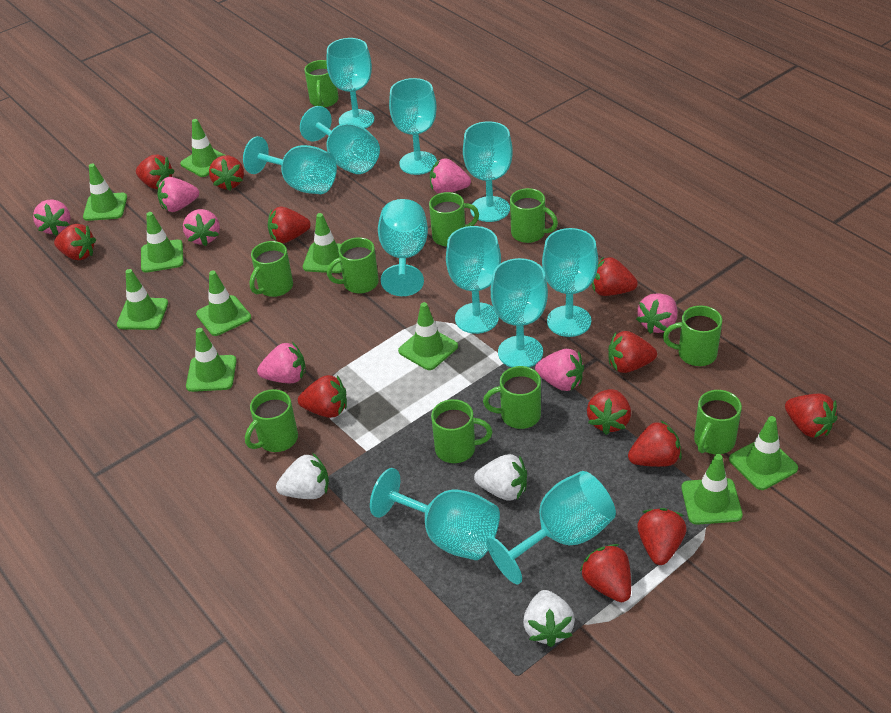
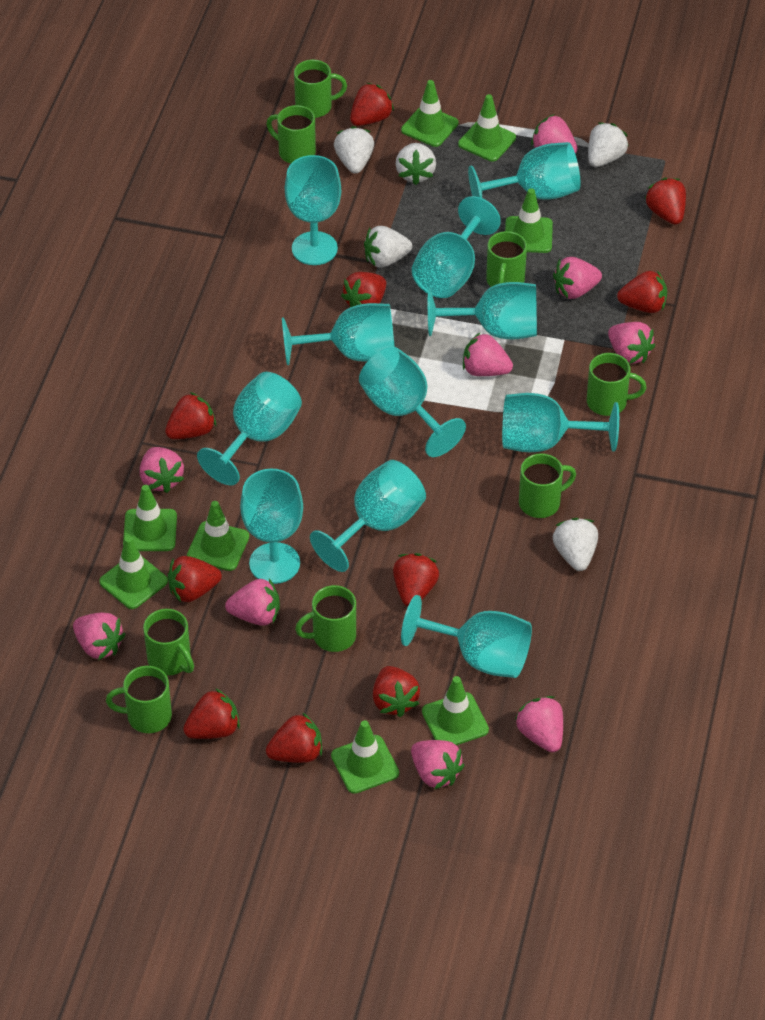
green mug: [245,389,298,452] [249,241,293,297] [305,60,339,107] [327,237,379,294] [429,192,479,246] [431,399,493,463] [483,366,541,429] [510,188,558,243] [663,305,722,366] [694,390,742,454] = 10 -> [106,666,172,733] [143,609,194,676] [266,105,316,163] [294,60,347,118] [295,585,356,652] [486,231,527,287] [519,453,576,518] [587,353,646,416] = 8
green traffic cone: [83,163,127,221] [117,269,168,330] [141,212,184,273] [180,119,225,177] [186,328,237,392] [196,271,251,336] [303,213,342,273] [398,302,458,370] [681,454,743,525] [729,416,798,490] = 10 -> [99,536,168,609] [123,485,177,551] [187,501,249,571] [331,720,399,794] [401,80,459,147] [422,676,489,745] [458,94,516,162] [505,188,553,253] = 8
pink strawberry: [33,199,70,236] [158,177,199,212] [183,209,220,246] [257,342,306,383] [430,158,471,193] [535,349,584,391] [636,293,677,334] = 7 -> [73,613,126,660] [140,447,184,493] [225,579,280,626] [411,740,465,789] [463,332,513,376] [515,696,563,752] [531,114,578,154] [553,257,602,299] [608,322,655,364] = 9
red strawberry: [54,224,96,260] [136,155,174,189] [209,155,244,191] [268,207,311,243] [298,375,347,418] [580,544,631,602] [587,389,631,435] [592,257,638,296] [608,331,657,373] [628,420,682,467] [637,508,687,565] [785,393,837,438] = 12 -> [165,392,216,439] [168,556,222,602] [183,688,240,739] [266,712,322,763] [341,272,386,307] [350,83,394,126] [373,666,420,717] [393,553,439,606] [617,270,667,313] [645,178,686,225] = 10
white strawberry: [276,453,329,499] [474,454,527,501] [523,590,575,647] = 3 -> [334,126,374,174] [364,226,412,268] [396,143,436,185] [553,518,598,571] [588,122,629,167] = 5

